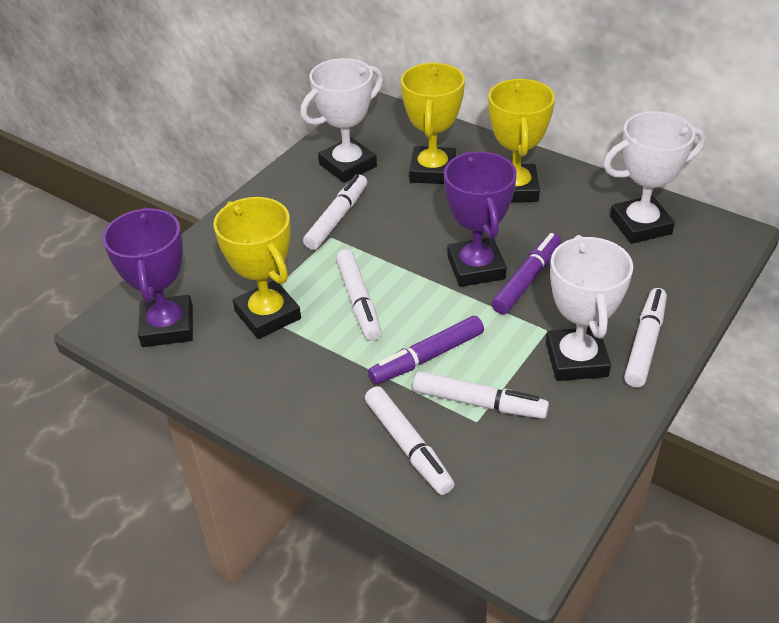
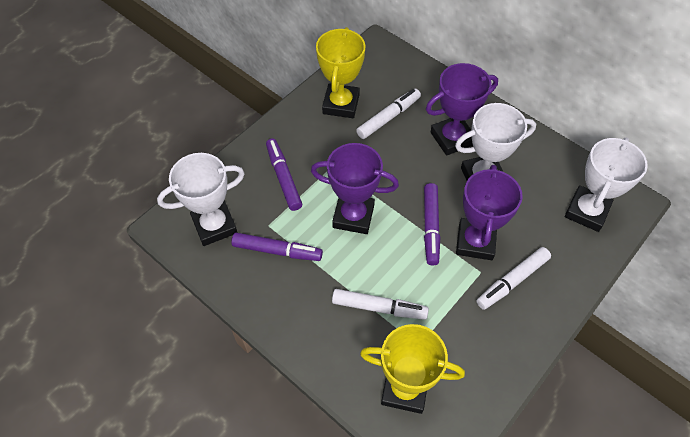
purple marker: [368,316,484,384] [492,233,561,314] = 2 -> [231,233,323,261] [266,138,302,211] [424,183,440,266] = 3
purple trophy: [102,207,193,347] [444,151,517,287] = 2 -> [311,143,399,234] [426,63,498,156] [456,165,523,260] = 3
white marker: [303,174,367,250] [336,249,382,341] [365,386,454,495] [413,371,549,419] [624,288,667,387] = 5 -> [332,289,429,320] [356,89,421,139] [476,247,551,310] = 3
yellow trophy: [213,197,301,339] [401,63,465,184] [488,79,555,202] = 3 -> [316,27,366,118] [360,324,465,414] = 2

